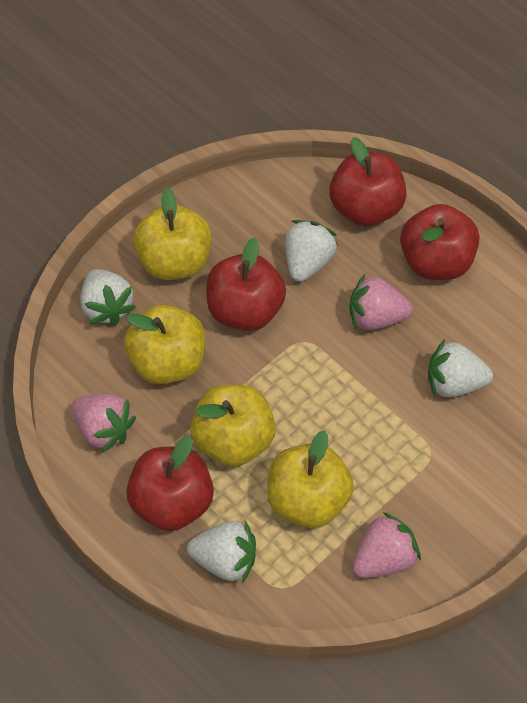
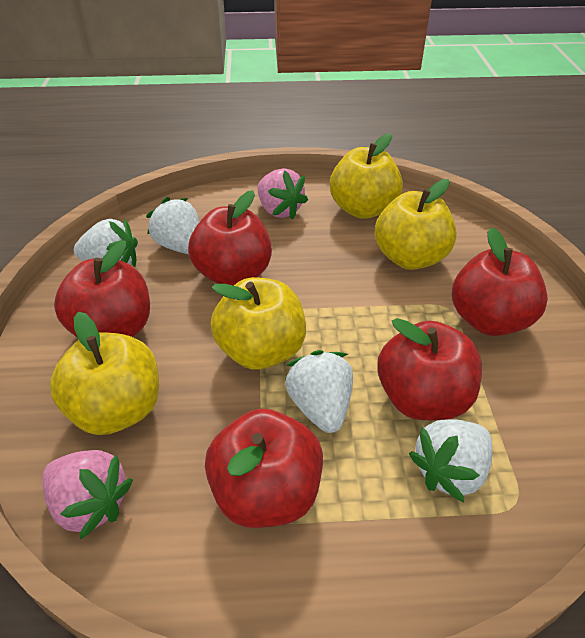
pink strawberry: [72,394,136,453] [349,274,413,330] [353,512,421,578] = 3 -> [42,450,133,539] [257,168,308,219] = 2
red apple: [126,436,214,531] [206,237,286,331] [329,137,407,226] [400,204,480,280] = 4 -> [54,240,150,338] [188,190,272,286] [205,409,323,528] [378,318,482,420] [452,227,548,336] = 5

